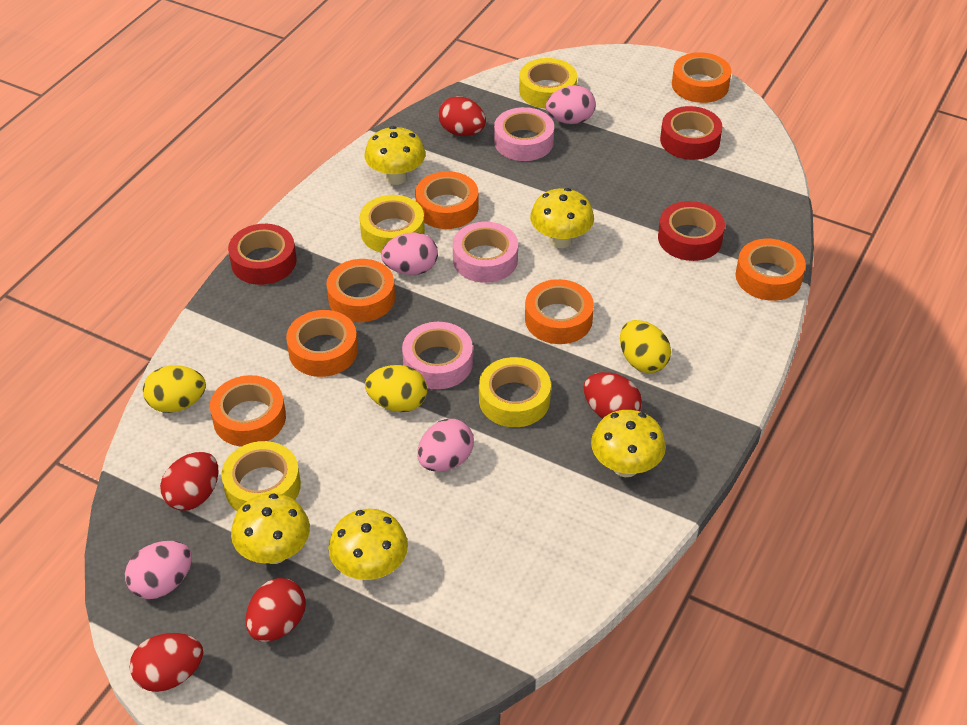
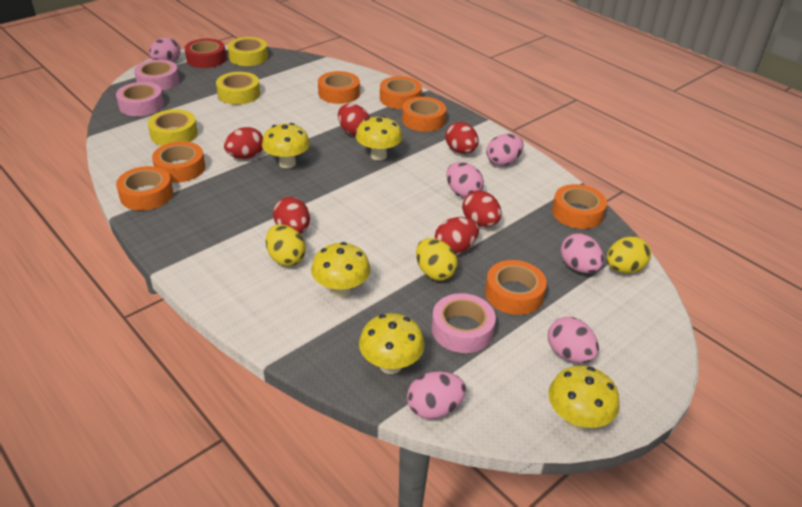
pink egg: [125,541,192,599] [381,232,438,275] [417,419,474,472] [546,85,596,124] = 4 -> [149,37,180,62] [407,371,466,419] [446,162,484,198] [486,134,524,166] [548,317,599,363] [561,233,604,273] = 6
red egg: [130,633,203,692] [160,452,218,511] [246,578,306,642] [438,96,486,136] [584,372,642,419] = 5 -> [224,127,263,159] [273,197,310,234] [338,104,370,136] [435,217,479,254] [445,122,479,154] [462,190,502,227] = 6
red tape: [228,224,297,285] [658,201,725,261] [660,106,723,160] = 3 -> [185,39,226,68] = 1
yellow tape: [221,441,301,511] [359,195,425,253] [479,357,551,427] [519,58,577,109] = 4 -> [148,109,198,146] [216,72,260,105] [228,37,268,66] = 3

